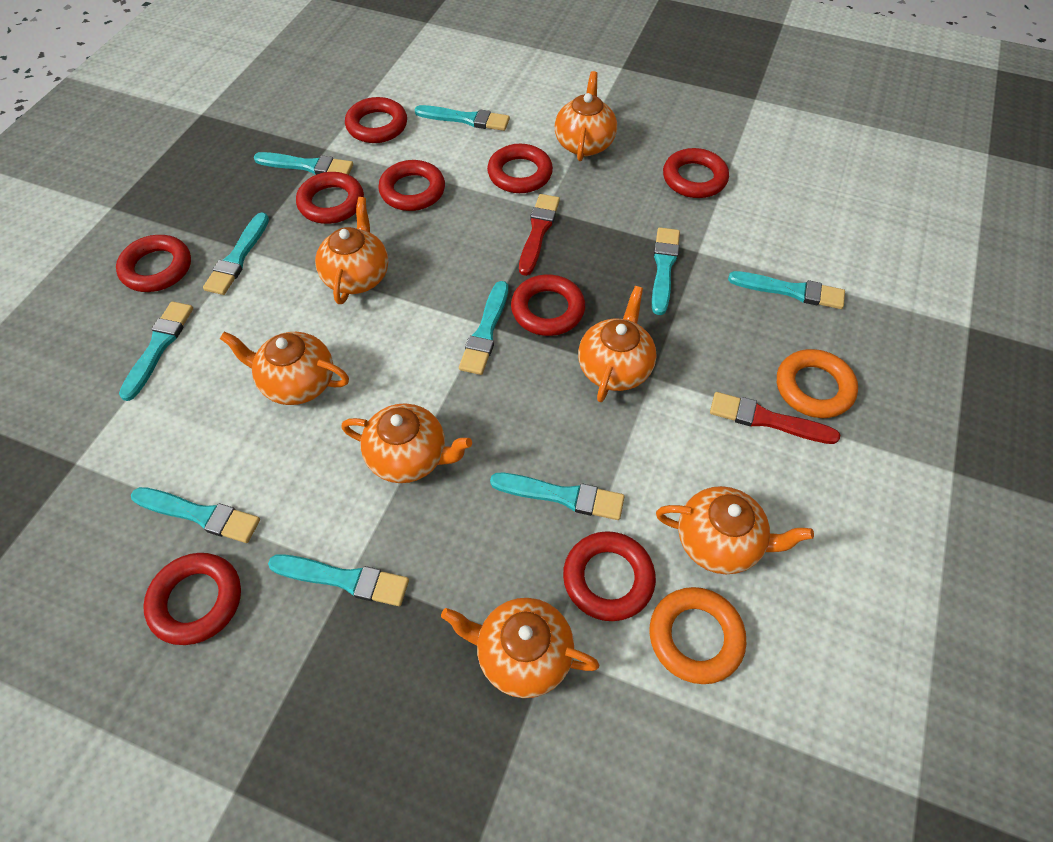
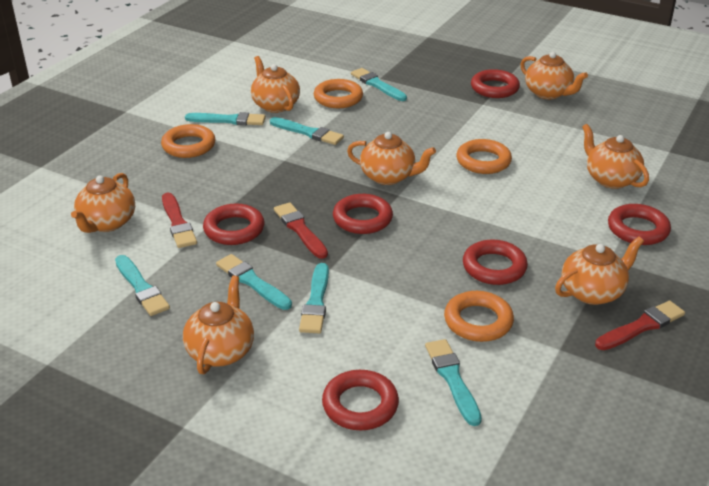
orange ring: [649,587,746,684] [777,349,858,418] = 2 -> [161,124,215,158] [314,79,363,108] [444,291,514,342] [456,139,512,174] = 4
red brush: [519,194,560,276] [710,392,840,444] = 2 -> [162,193,197,248] [274,202,328,259] [595,301,685,350] = 3
red ring: [116,235,191,292] [143,553,241,645] [296,172,364,224] [345,97,407,143] [378,160,445,211] [487,144,553,193] [511,274,585,336] [563,531,656,621] [663,148,729,198] = 9 -> [203,204,264,245] [322,370,399,430] [333,194,393,234] [463,240,528,285] [471,69,520,98] [608,204,671,245] = 6
turquoise brush: [119,301,193,401] [131,487,260,543] [203,212,269,295] [254,152,353,175] [268,554,409,606] [415,105,510,131] [459,281,508,375] [490,473,625,520] [652,227,680,315] [728,271,845,309] = 10 -> [115,255,170,316] [185,112,266,125] [216,254,292,310] [270,117,344,145] [299,263,329,334] [351,68,407,101] [425,339,482,426] = 7

